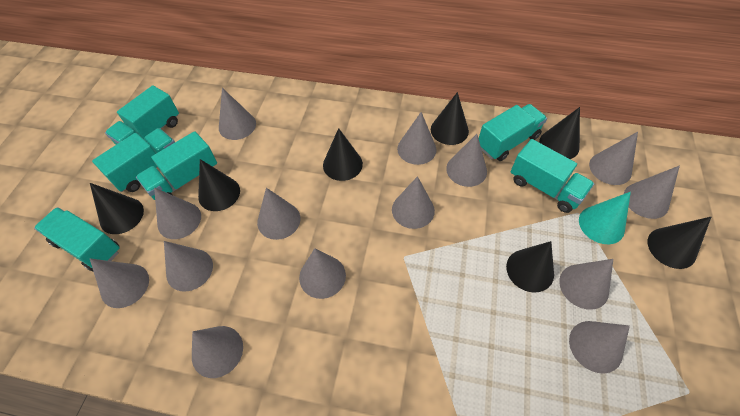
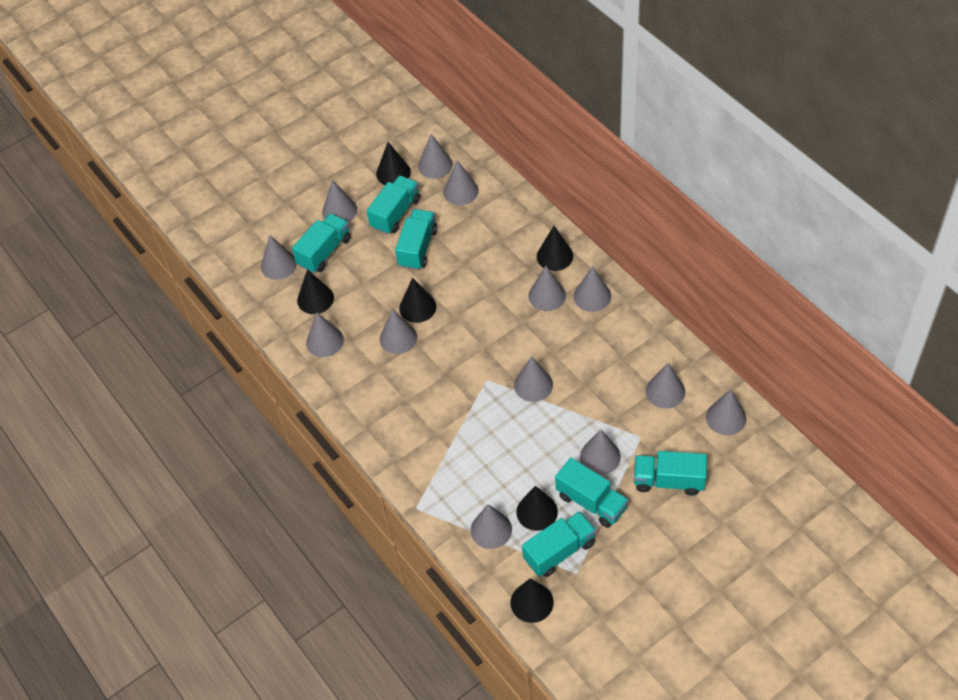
black cone: [90,183,144,234] [198,159,240,211] [323,128,363,181] [431,92,469,145] [506,241,554,293] [539,107,580,159] [647,217,711,269] = 7 -> [297,269,334,314] [376,142,411,185] [399,278,436,323] [510,578,554,623] [516,486,558,531] [537,226,573,271] = 6
grey cone: [90,258,149,308] [154,188,201,239] [164,241,213,292] [192,326,243,378] [219,88,256,140] [257,188,300,240] [299,248,346,299] [392,176,435,229] [397,112,436,165] [446,134,487,187] [559,259,613,310] [569,321,630,374] [589,132,638,185] [624,165,680,219] = 14 -> [261,235,297,280] [306,312,344,357] [322,180,357,222] [380,309,417,354] [418,134,453,179] [443,160,479,205] [471,504,512,549] [514,357,553,402] [528,266,566,311] [574,266,611,312] [580,429,621,475] [646,363,685,409] [706,389,746,435] = 13
turquoise cone: [579,192,631,244] = 1 -> none = 0

